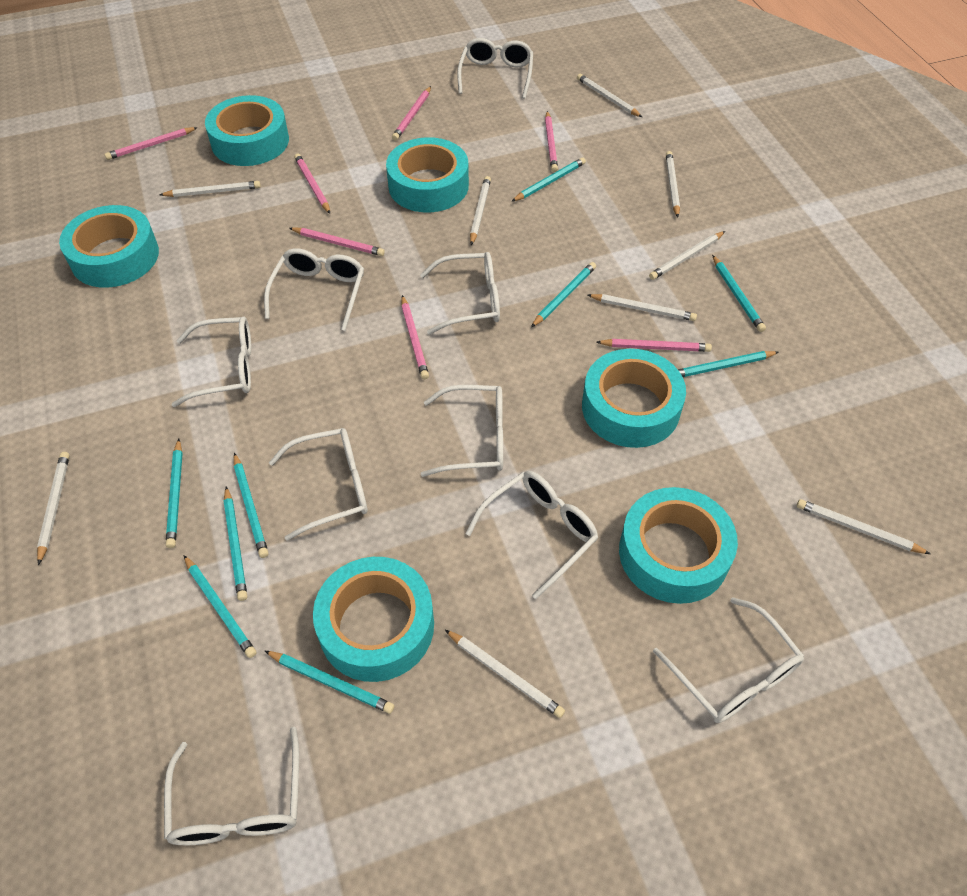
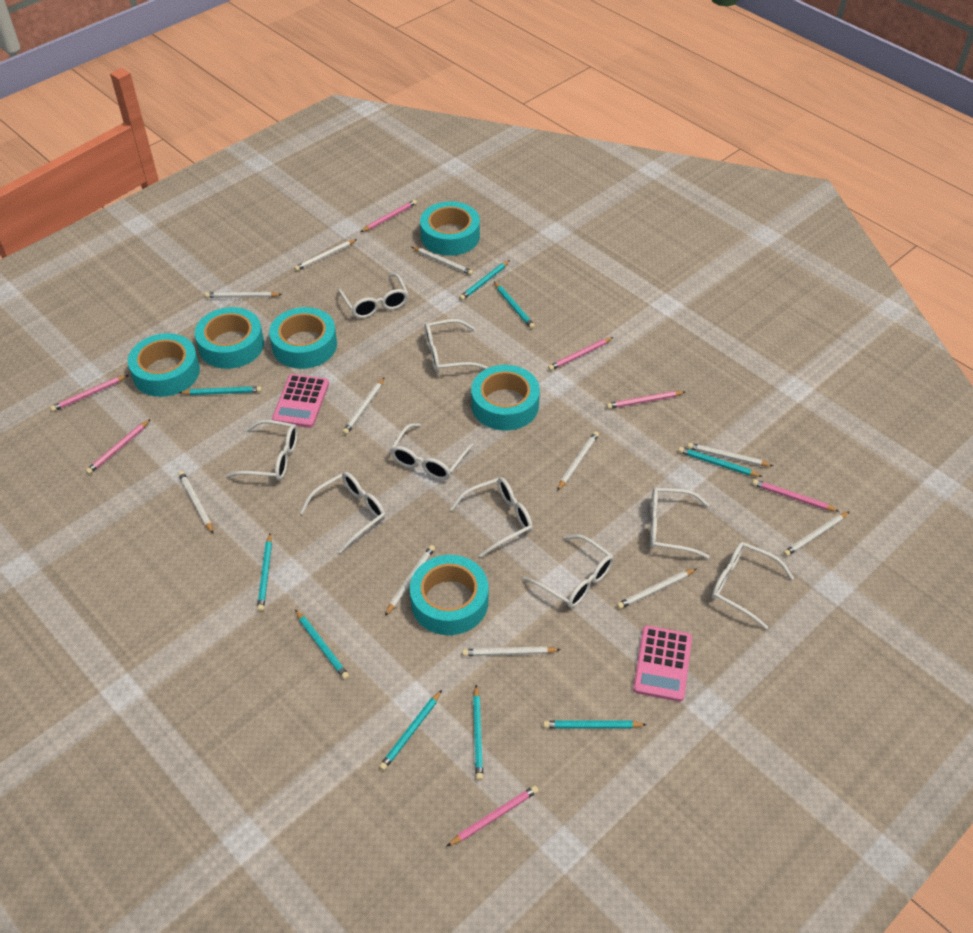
pink calculator: none = 0 -> [272,374,329,428] [633,625,692,702] = 2
white pencil: [37,452,69,565] [160,181,261,197] [445,630,565,718] [470,176,491,245] [577,74,642,117] [588,294,697,321] [649,231,725,280] [666,151,680,218] [797,499,930,554] = 9 -> [178,471,213,533] [205,292,282,298] [294,239,357,271] [342,377,385,435] [385,545,435,616] [412,247,473,275] [462,646,561,656] [557,431,599,491] [617,569,696,609] [687,443,773,466] [783,511,850,557] = 11

